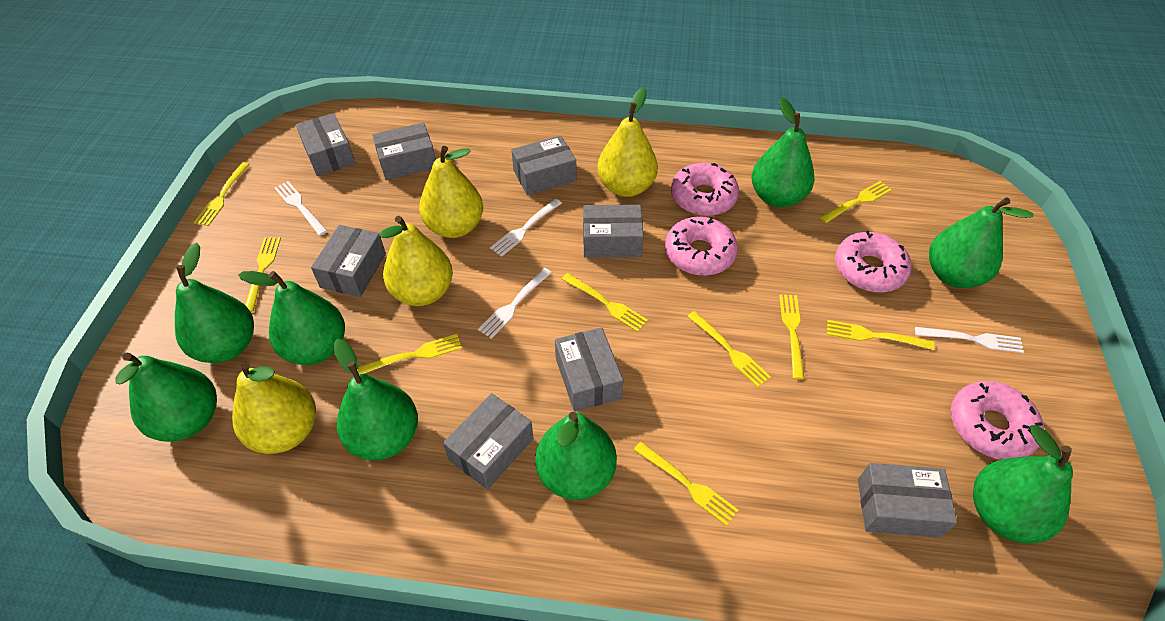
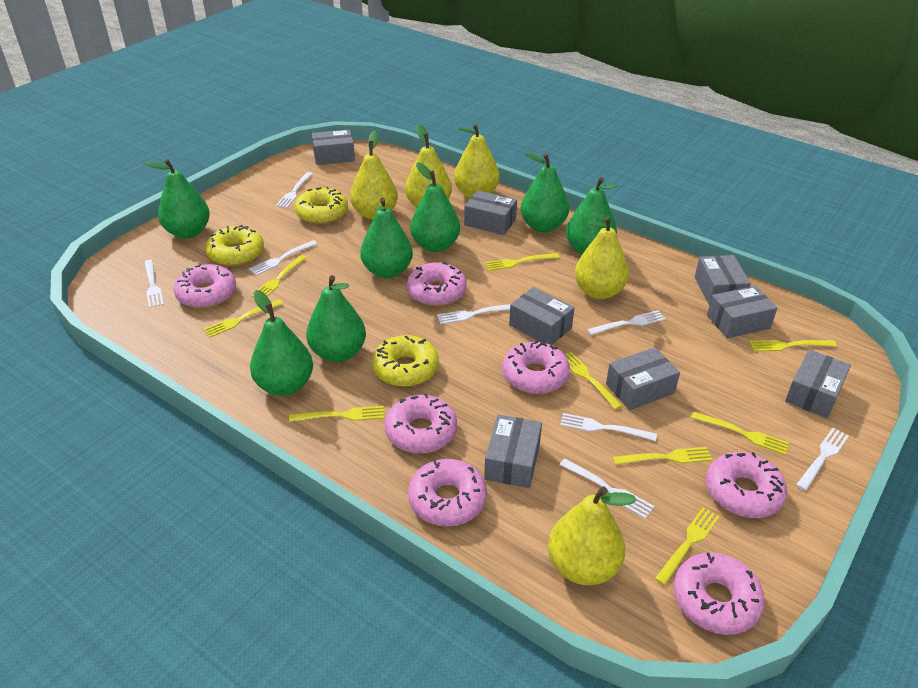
green pear: [115,353,217,442] [175,242,254,363] [238,271,345,365] [333,339,418,460] [535,412,617,500] [752,98,815,207] [929,197,1034,288] [973,425,1073,544] = 8 -> [144,159,210,239] [250,290,313,396] [306,275,366,362] [360,197,413,278] [410,162,460,252] [521,153,569,232] [566,177,617,255] = 7
pink donut: [665,217,738,276] [671,163,739,216] [835,231,911,292] [951,381,1044,460] = 4 -> [174,264,236,308] [385,393,457,454] [407,262,467,306] [408,459,487,526] [502,340,570,394] [674,553,765,635] [706,452,787,518] = 7
white fork: [274,181,327,236] [478,268,552,339] [490,199,562,257] [915,327,1024,353] = 4 -> [144,260,164,308] [249,240,318,276] [276,172,313,208] [437,304,510,324] [559,458,655,519] [560,413,657,441] [587,310,666,335] [796,428,849,491] = 8
yellow donut: none = 0 -> [206,225,264,266] [295,187,348,224] [372,335,439,387] = 3
yellow pear: [232,362,316,454] [379,216,453,306] [419,146,483,238] [597,88,658,197] = 4 -> [350,131,398,220] [405,124,452,208] [454,124,500,198] [548,486,637,585] [575,216,629,299] = 5

